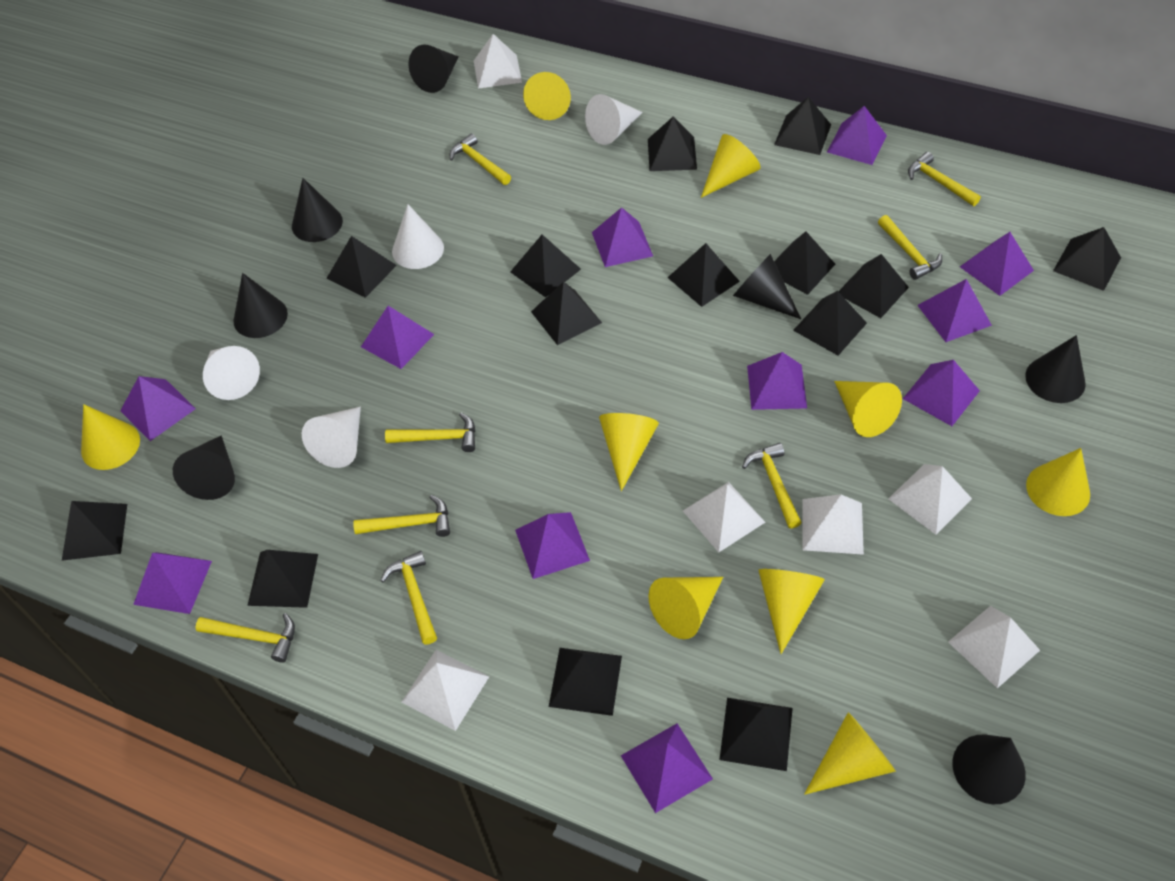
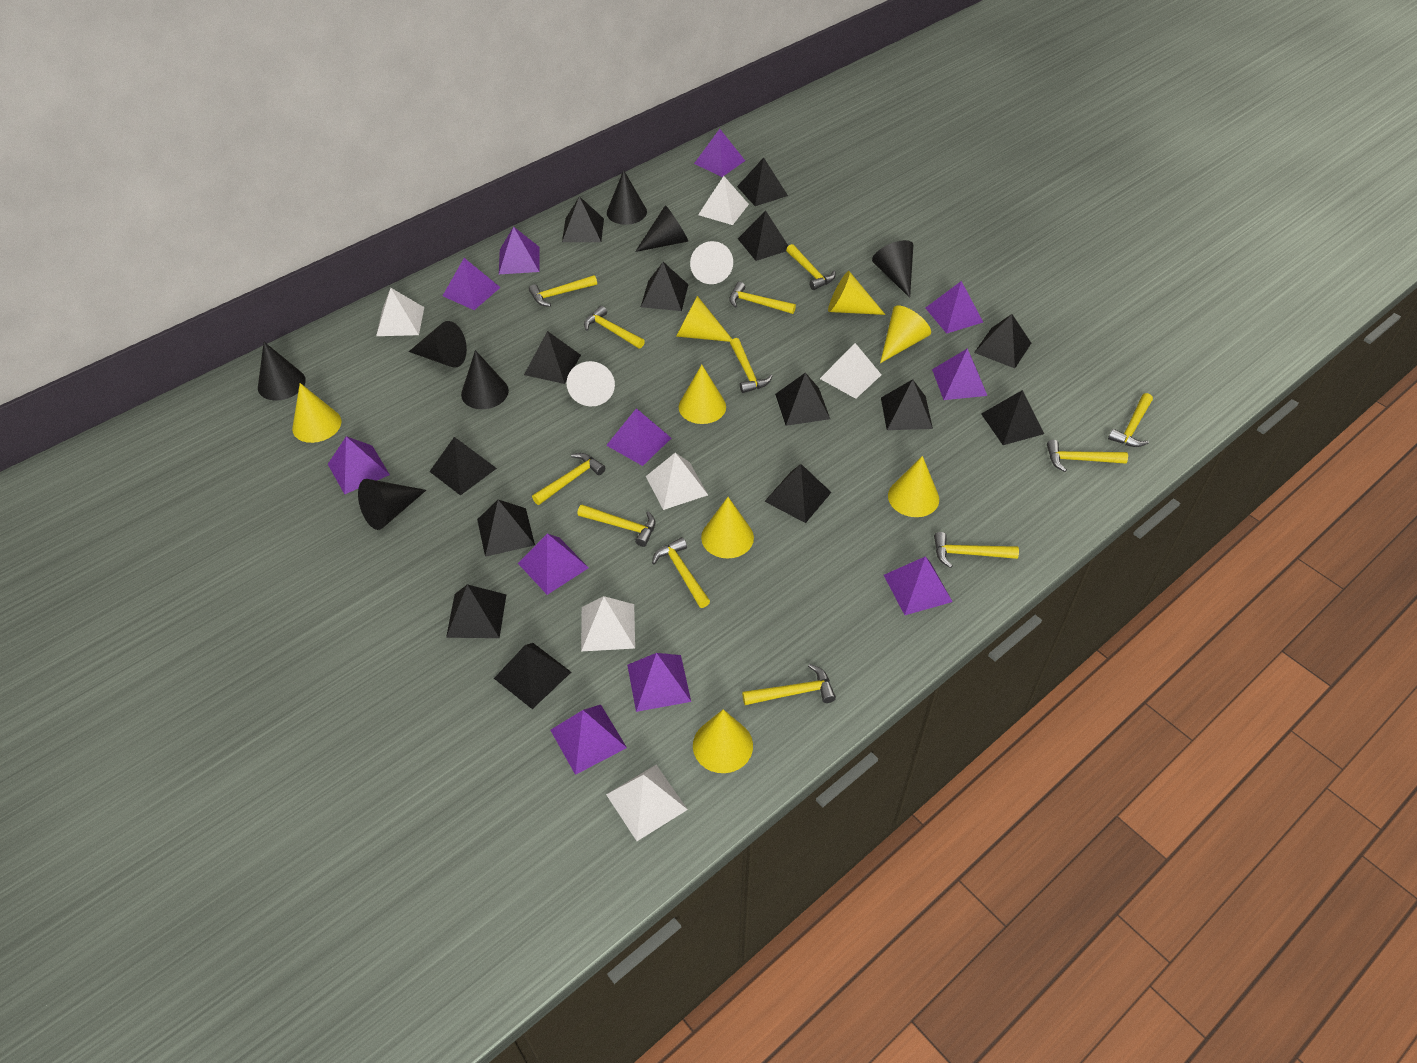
white cone: [203,346,260,400] [302,407,361,468] [392,204,444,269] [585,94,643,145] = 4 -> [567,361,615,406] [690,241,733,284] = 2
yellow cone: [81,404,140,470] [523,72,571,120] [599,413,659,491] [648,577,723,639] [701,134,760,198] [758,569,825,654] [804,712,896,795] [834,381,902,437] [1026,448,1090,516] = 9 -> [292,383,342,443] [676,296,732,342] [679,365,726,424] [693,709,753,773] [701,497,754,559] [828,271,886,315] [880,306,931,363] [888,456,939,517] = 8
yellow hammer: [195,613,295,663] [353,495,450,537] [380,551,437,645] [385,413,475,452] [450,133,511,185] [742,443,802,528] [878,215,942,280] [908,152,981,206] = 8 -> [529,275,597,307] [532,453,605,505] [577,505,655,547] [584,306,645,349] [652,537,710,608] [729,282,796,314] [730,338,773,393] [742,664,836,705] [786,244,836,290] [934,532,1019,568] [1047,440,1128,472] [1108,393,1153,447] = 12

